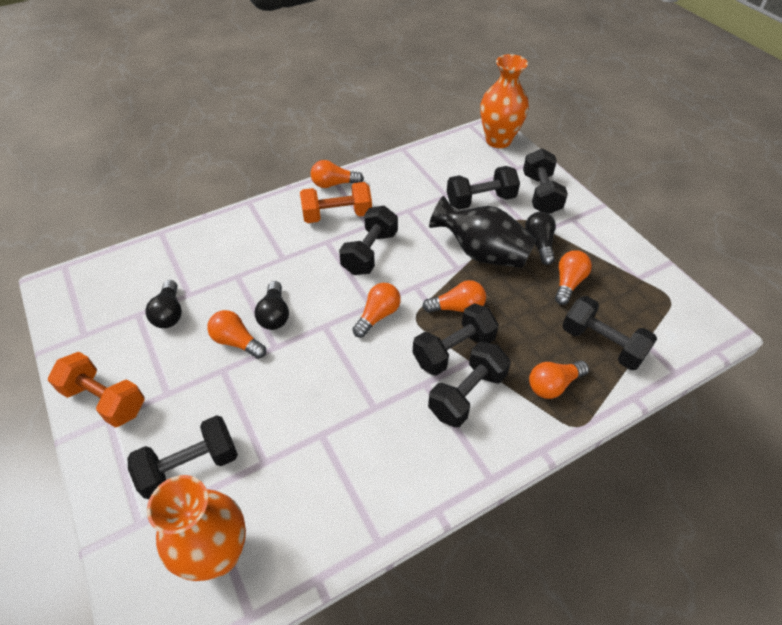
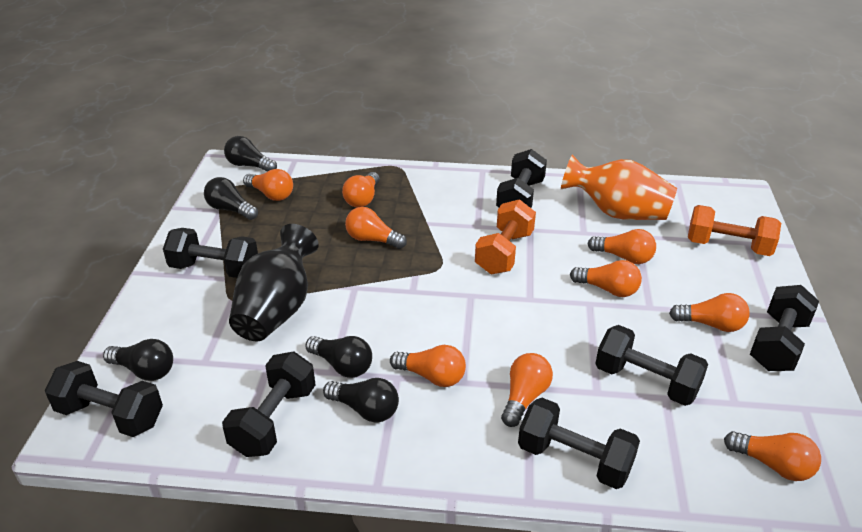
black light bulb: [145,280,182,328] [255,281,289,330] [525,212,556,265] = 3 -> [103,339,173,381] [204,177,258,220] [224,136,277,171] [305,336,372,378] [323,378,399,422] = 5
orange light bulb: [207,310,266,359] [311,160,364,188] [352,283,401,337] [422,280,486,313] [529,361,589,399] [555,250,592,305] = 6 -> [243,169,293,201] [342,172,380,207] [345,207,407,249] [390,345,466,387] [501,353,553,427] [570,260,642,297] [587,229,656,264] [669,293,750,332] [724,431,821,481] = 9
orange vase: [147,475,246,581] [480,54,529,148] = 2 -> [561,154,677,220] = 1

